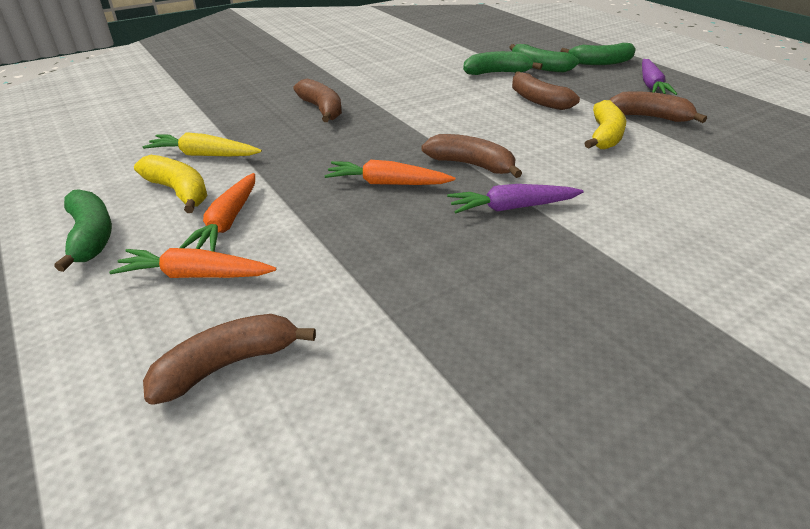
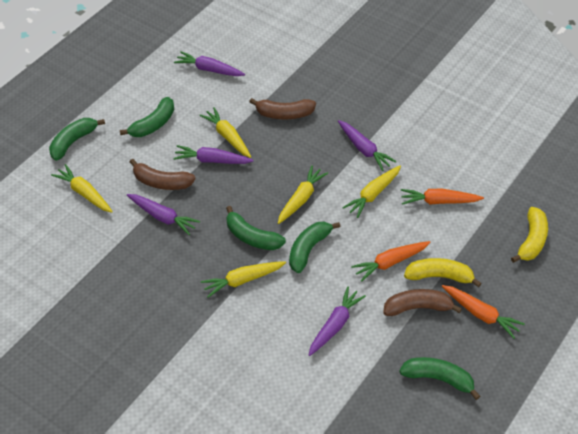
brown banana: [143,314,316,405] [293,79,342,122] [421,134,522,178] [512,72,580,110] [610,91,707,123] = 5 -> [130,159,196,190] [249,98,316,119] [383,289,462,316] = 3
green banana: [54,189,112,272] [463,51,542,75] [509,44,579,73] [560,43,636,65] = 4 -> [49,118,105,161] [120,97,174,137] [226,206,286,250] [289,222,341,273] [399,357,480,400] = 5
purple carrot: [447,184,584,214] [642,59,677,95] = 2 -> [127,194,200,235] [173,145,253,164] [174,51,245,76] [309,286,366,356] [338,120,397,171] = 5
yellow carrot: [143,132,262,156] = 1 -> [51,164,113,213] [199,107,251,158] [201,261,286,298] [278,166,328,224] [342,165,401,218] = 5

